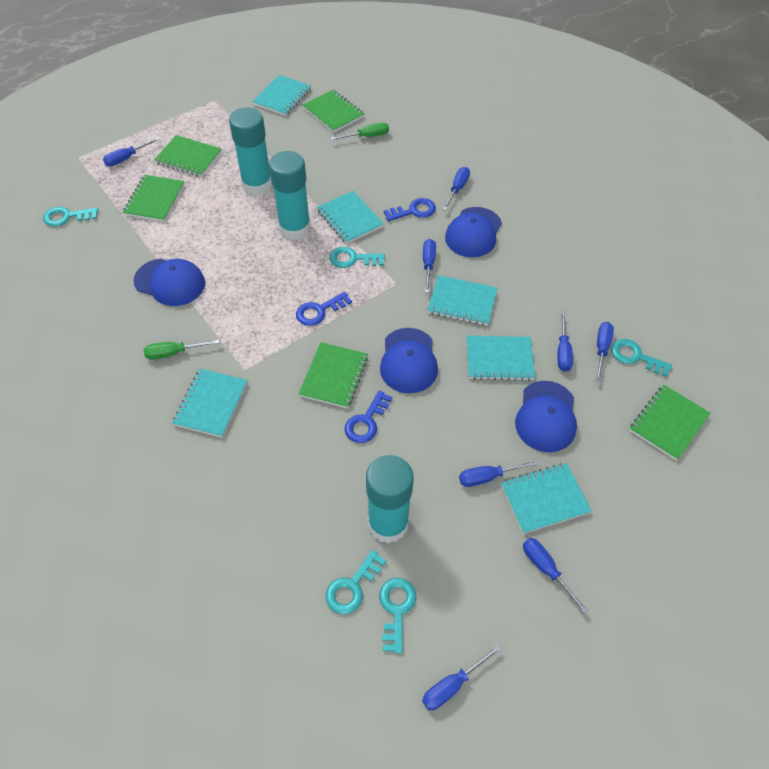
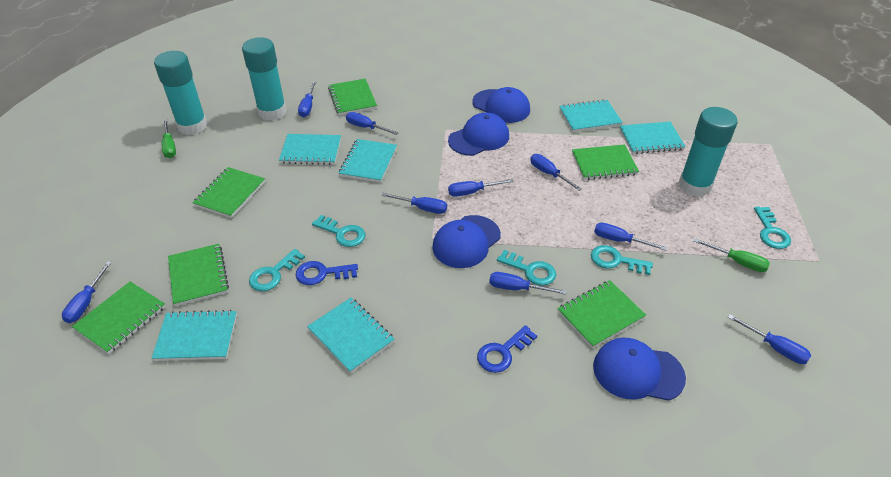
blue key: [296,292,352,326] [344,390,393,443] [384,198,436,221] = 3 -> [296,261,358,285] [477,325,537,373] = 2
blue screwdriver: [103,137,160,167] [422,645,502,710] [423,239,436,293] [443,167,470,210] [459,460,539,487] [523,538,589,614] [557,311,573,372] [596,322,614,382] = 8 -> [62,261,112,323] [298,81,316,117] [346,112,399,135] [381,193,447,214] [448,179,514,197] [489,272,567,295] [530,154,582,191] [594,223,667,251] [727,314,811,364] = 9
green notebook: [123,175,185,222] [154,135,222,177] [299,342,368,409] [303,90,364,133] [630,385,711,460] = 5 -> [72,281,166,354] [168,244,229,306] [192,167,265,218] [328,79,377,115] [557,280,646,348] [572,144,639,180] = 6

